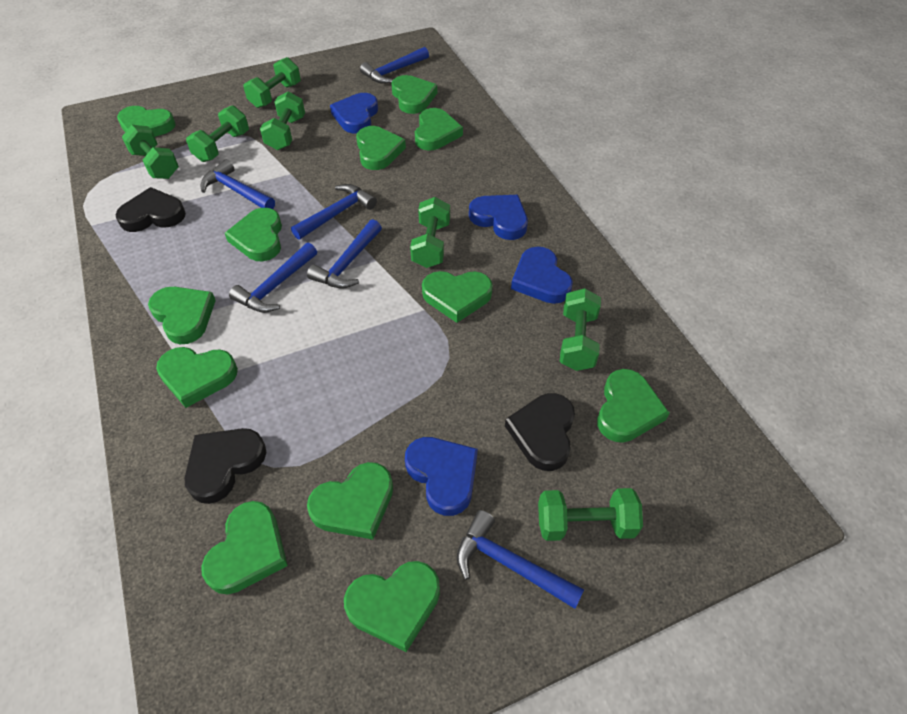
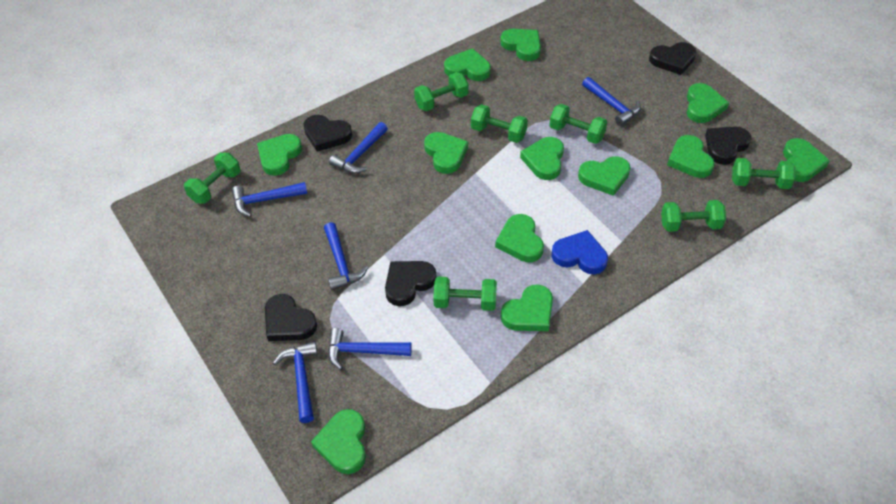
black heart: [115,187,186,232] [184,428,266,504] [505,393,575,471] = 3 -> [265,294,317,341] [303,115,352,151] [385,261,436,306] [649,42,696,75] [705,126,751,165] = 5
blue heart: [330,93,378,134] [405,437,478,516] [469,195,528,240] [511,247,573,304] = 4 -> [551,230,608,274] = 1

